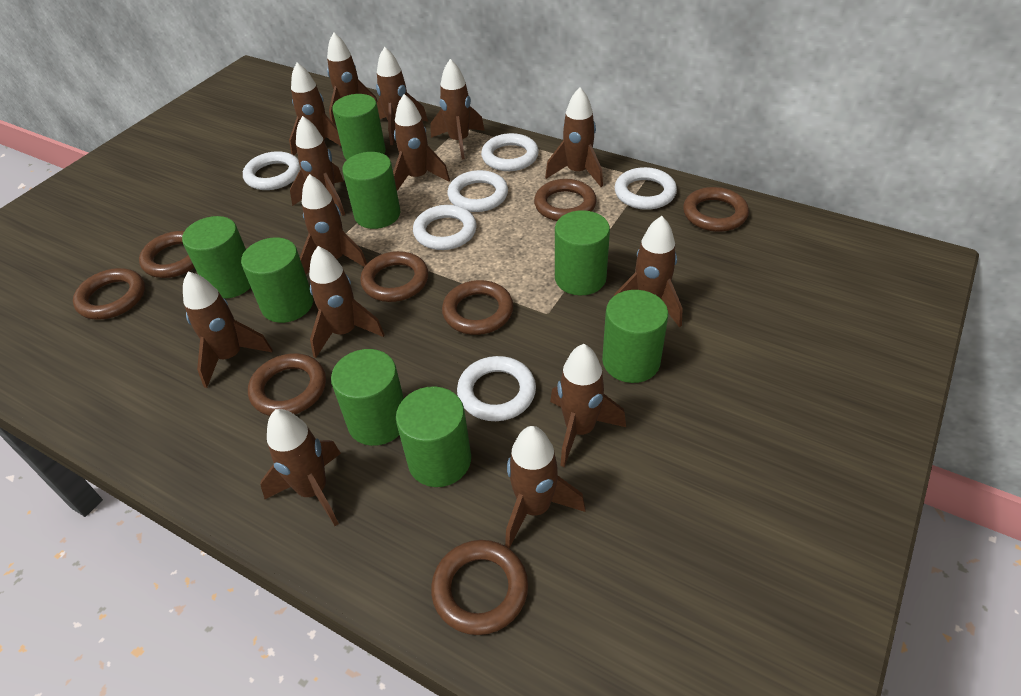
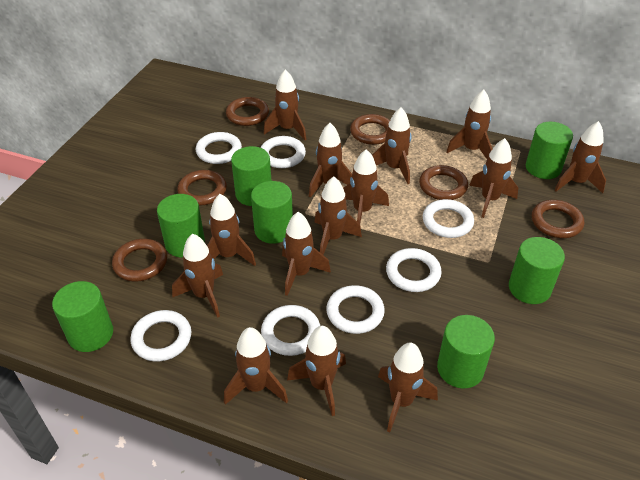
brown ring: [73,268,145,320] [139,231,195,278] [248,353,326,416] [360,251,429,302] [431,540,528,635] [442,280,513,335] [534,179,597,221] [683,187,749,232] = 8 -> [112,239,167,282] [177,170,227,206] [226,97,269,126] [350,114,390,145] [419,165,468,200] [532,200,584,238] = 6
green cylinder: [182,216,251,299] [241,238,313,323] [331,349,404,446] [332,94,386,160] [342,152,400,229] [396,386,471,487] [555,210,610,295] [602,290,668,383] = 8 -> [52,281,113,352] [157,194,205,258] [231,146,271,206] [251,181,293,244] [437,315,495,388] [509,237,565,304] [526,122,573,179] = 7
white ring: [243,151,301,190] [413,205,477,250] [448,170,508,212] [457,356,536,421] [481,133,539,171] [615,167,677,210] = 6 -> [130,310,191,362] [196,132,242,164] [261,136,306,168] [261,305,320,356] [326,285,385,334] [386,248,442,292] [423,199,474,238] = 7

